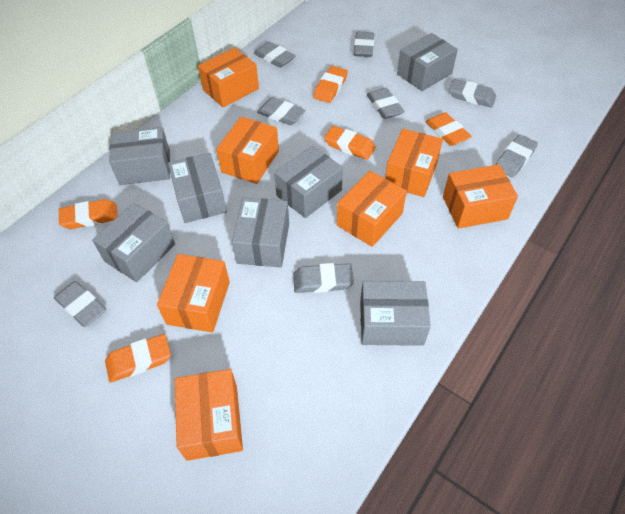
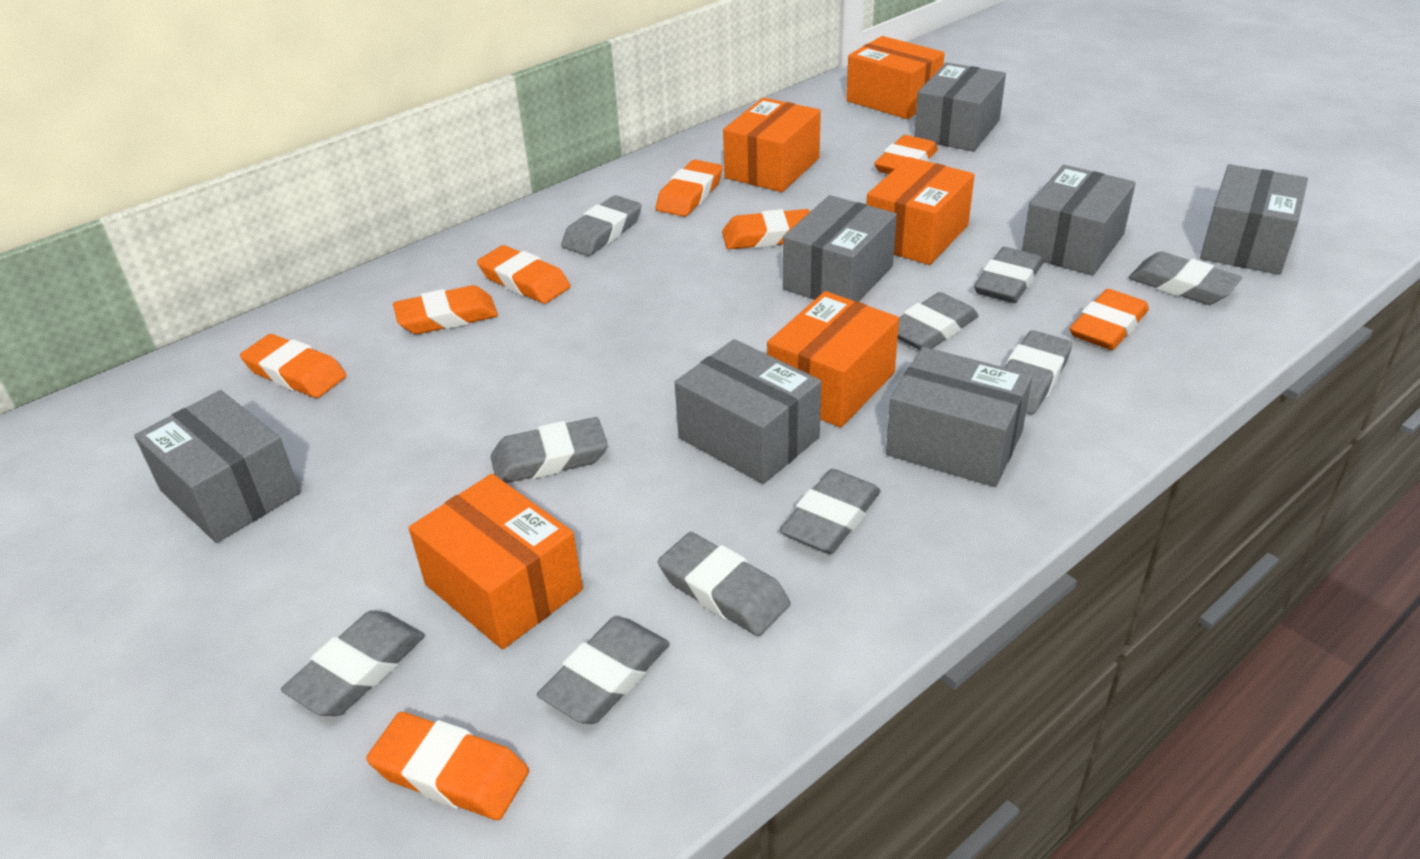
grey eraser: [54,281,106,327] [254,42,296,68] [257,97,305,125] [293,263,354,293] [354,32,374,57] [367,88,404,119] [449,79,496,107] [496,134,538,178] = 8 -> [281,610,425,716] [491,417,608,483] [537,616,670,724] [561,195,641,256] [658,532,790,636] [780,469,881,554] [898,292,979,350] [974,247,1043,303] [1005,330,1072,414] [1129,252,1242,305] = 10
orange box: [157,254,230,333] [175,369,243,461] [198,48,259,108] [216,117,279,184] [337,171,407,247] [385,129,443,197] [443,164,518,229] = 7 -> [409,474,583,649] [723,98,821,192] [767,291,899,428] [846,36,945,119] [867,157,975,265] = 5
orange eraser: [59,199,118,229] [105,334,171,383] [313,66,348,103] [324,126,376,160] [425,112,472,146] = 5 -> [240,334,347,398] [366,712,529,820] [393,285,498,334] [477,245,570,304] [656,160,723,217] [722,209,810,249] [874,135,938,174] [1069,289,1149,350] = 8

